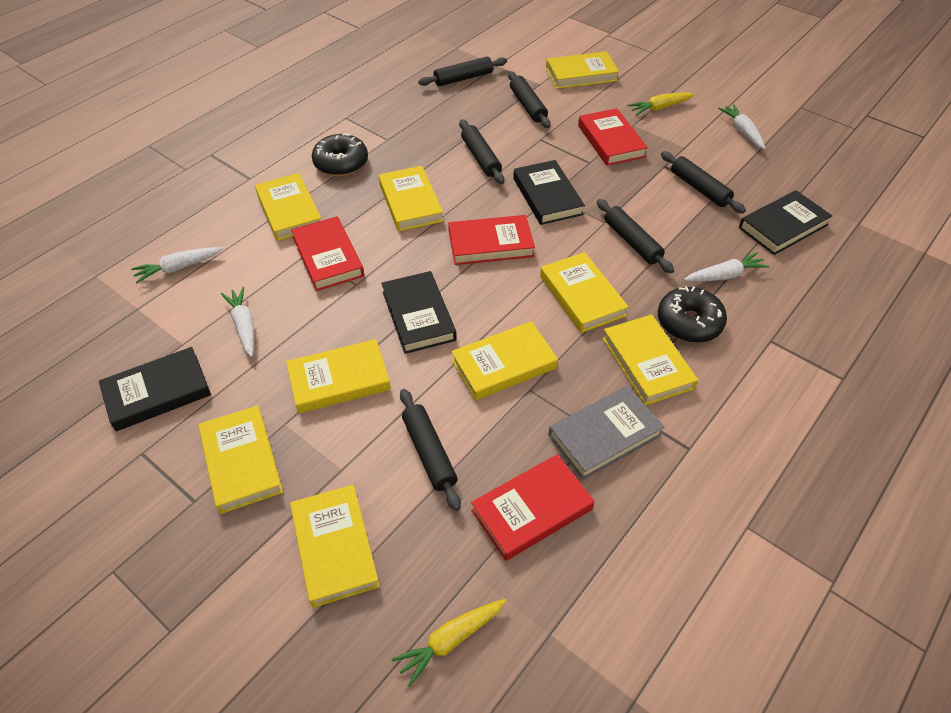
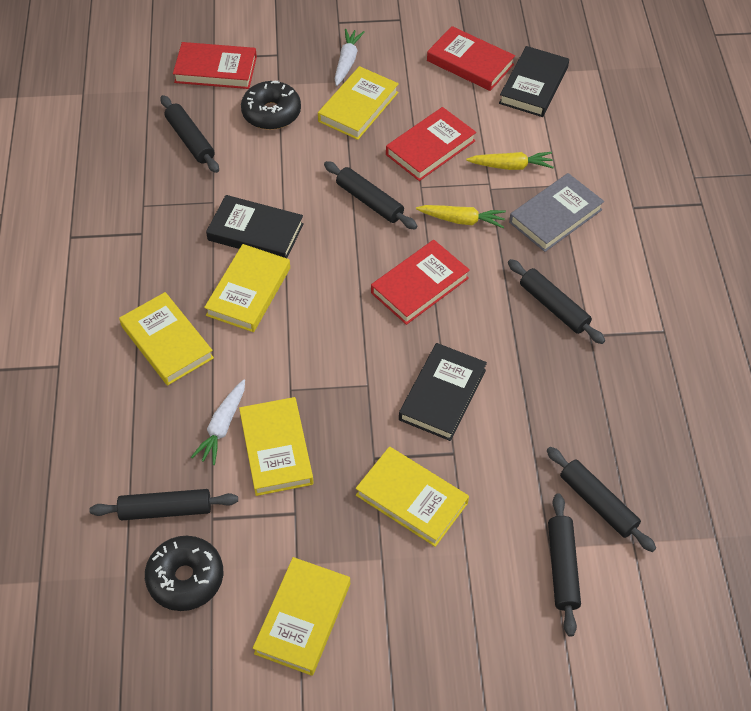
black book: [99,347,211,431] [381,271,457,354] [513,160,585,225] [739,190,833,255] = 4 -> [206,195,304,258] [399,343,487,441] [499,46,569,117] = 3
white carrot: [131,247,223,283] [221,287,254,357] [684,252,769,282] [718,104,765,149] = 4 -> [191,379,245,465] [335,29,364,86] = 2
yellow book: [198,405,283,514] [255,173,321,241] [286,339,391,414] [290,485,380,608] [379,166,443,231] [451,321,558,400] [540,252,629,333] [546,51,619,89] [602,315,698,405] = 9 -> [119,292,214,385] [204,244,290,332] [239,397,314,496] [253,557,350,676] [318,66,399,140] [356,447,469,547] = 6

